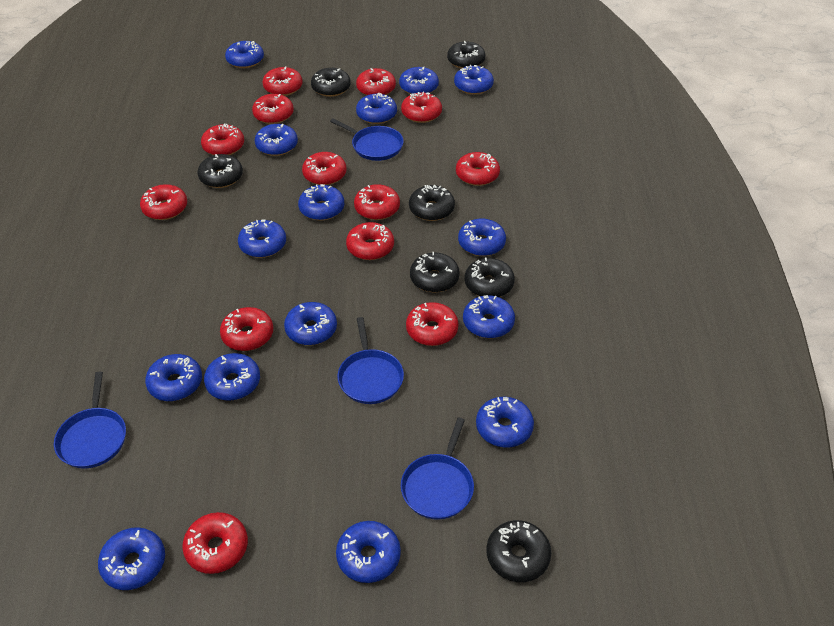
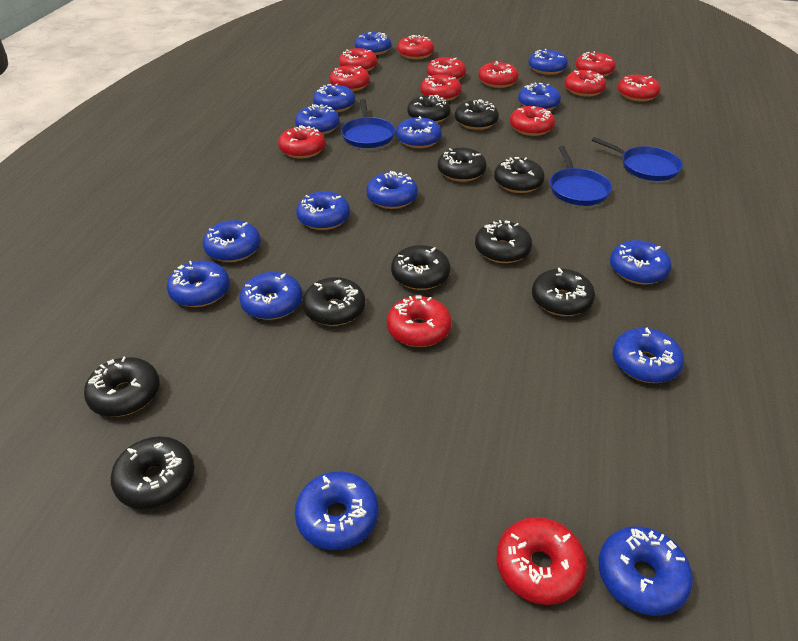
black donut: [198,154,243,188] [311,68,351,97] [409,185,455,221] [410,252,460,292] [447,41,485,69] [465,258,515,297] [486,520,551,582] = 7 -> [84,357,160,417] [110,436,194,509] [303,277,365,326] [391,245,450,290] [407,95,451,123] [438,148,487,182] [455,99,499,130] [475,220,532,263] [494,157,545,193] [532,268,595,316] = 10
blue pan: [54,372,126,468] [330,118,404,161] [337,317,404,404] [401,418,474,520] = 4 -> [341,99,395,148] [550,146,612,206] [592,137,683,181] = 3

